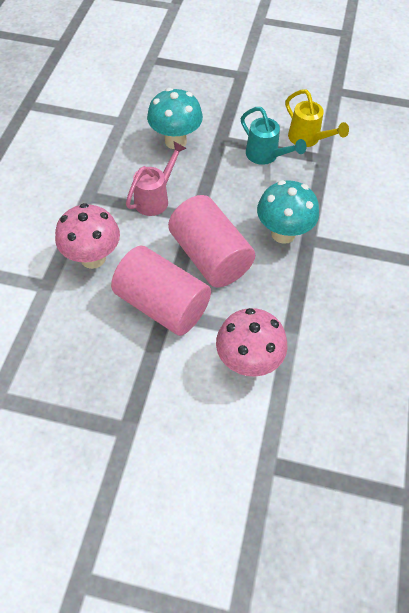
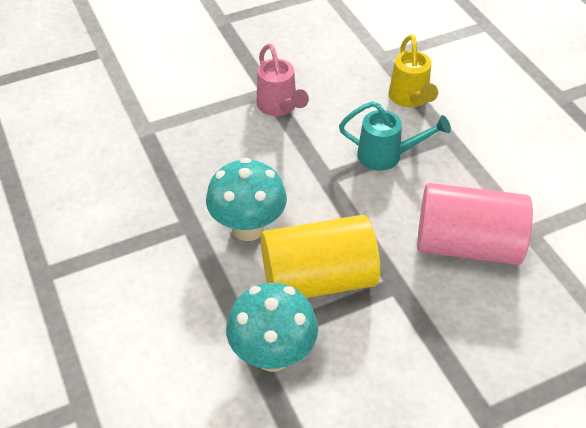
pink cylinder: [111,246,211,336] [168,195,255,287] = 2 -> [417,183,533,265] = 1
pink mushroom: [55,203,120,269] [216,308,287,377] = 2 -> none = 0
yellow cylinder: none = 0 -> [261,215,380,298] = 1

